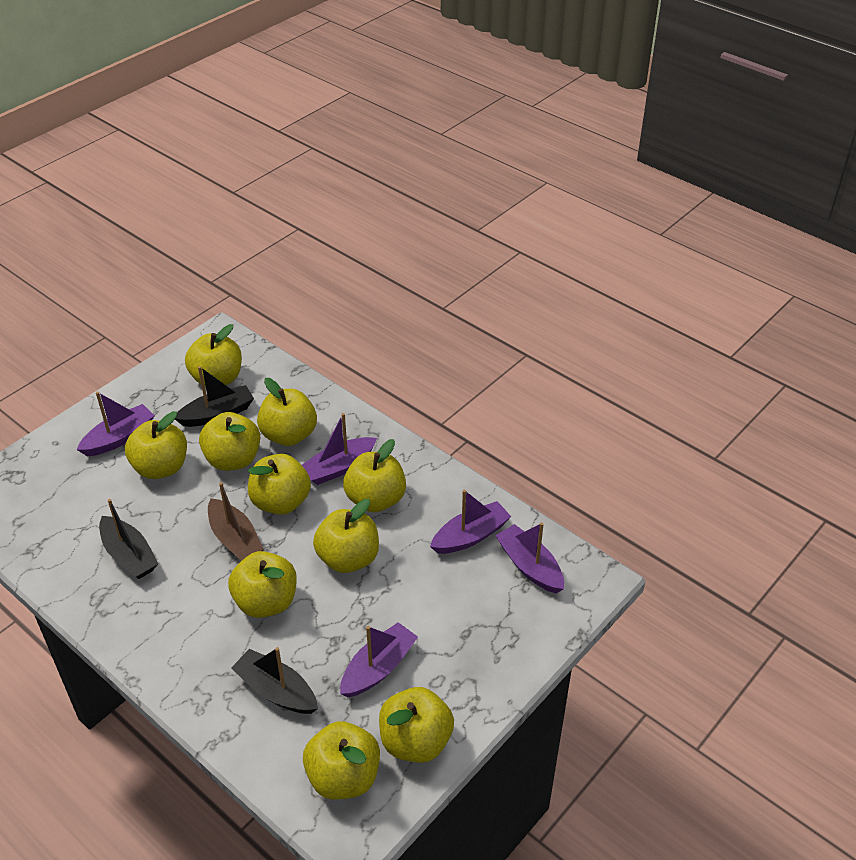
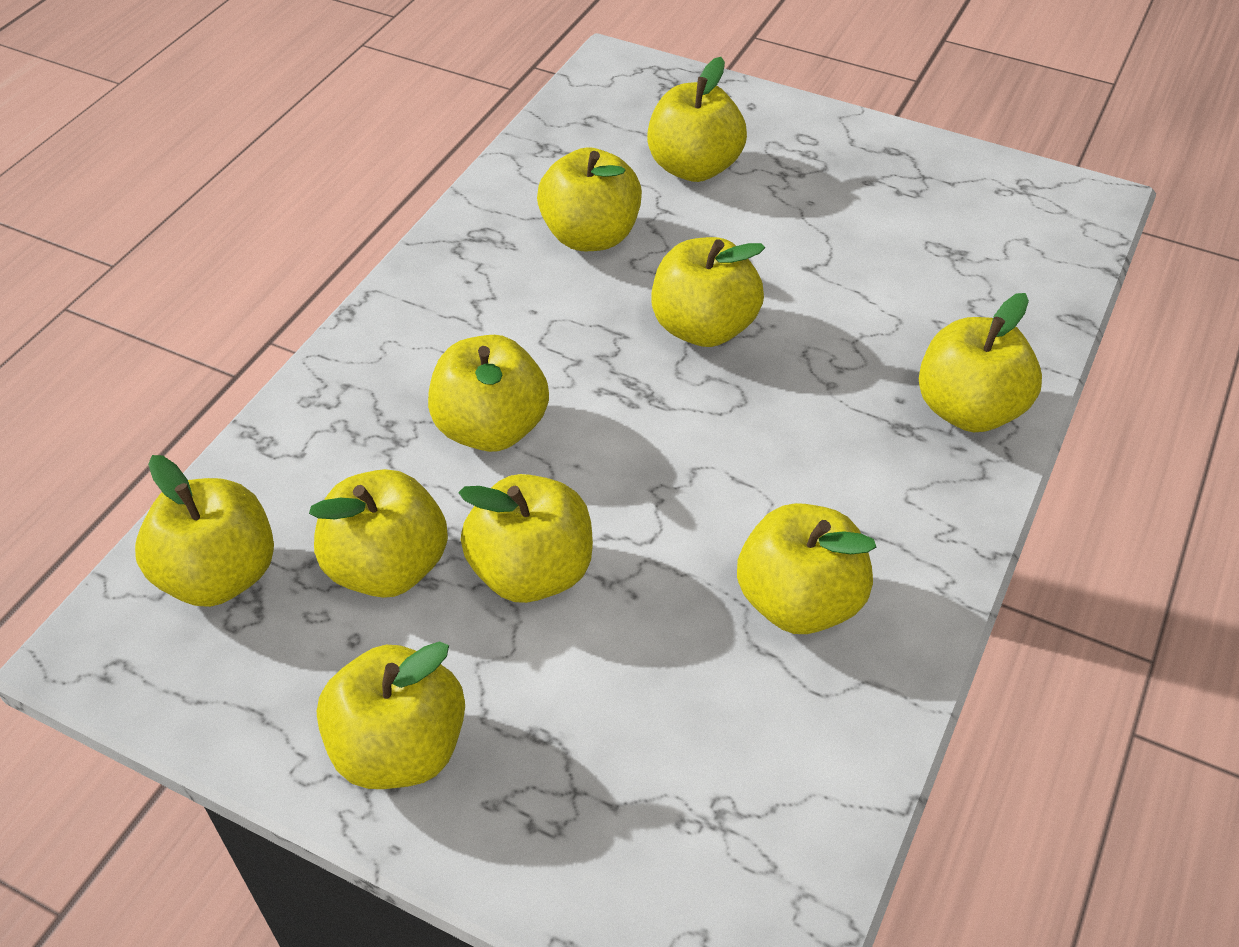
black boat: [99,499,158,579] [175,366,254,427] [231,647,318,714] = 3 -> none = 0
brown boat: [208,482,264,561] = 1 -> none = 0
purple boat: [77,392,155,456] [302,413,377,485] [340,622,418,697] [430,490,511,554] [495,522,564,594] = 5 -> none = 0

